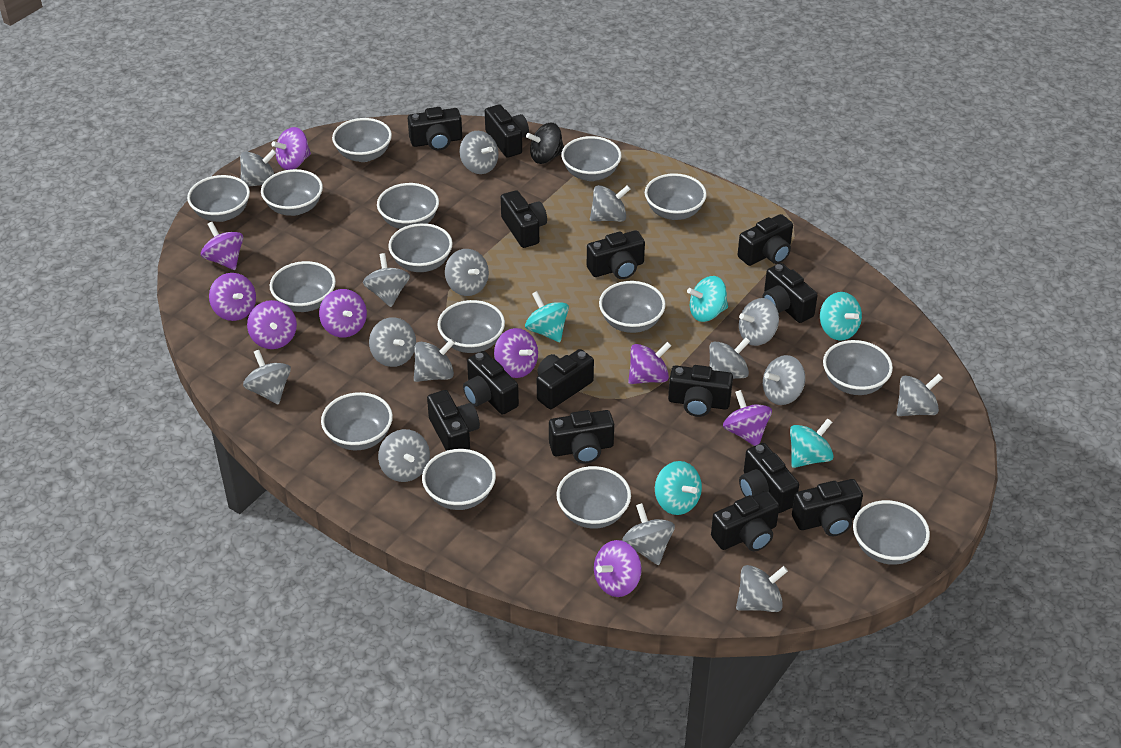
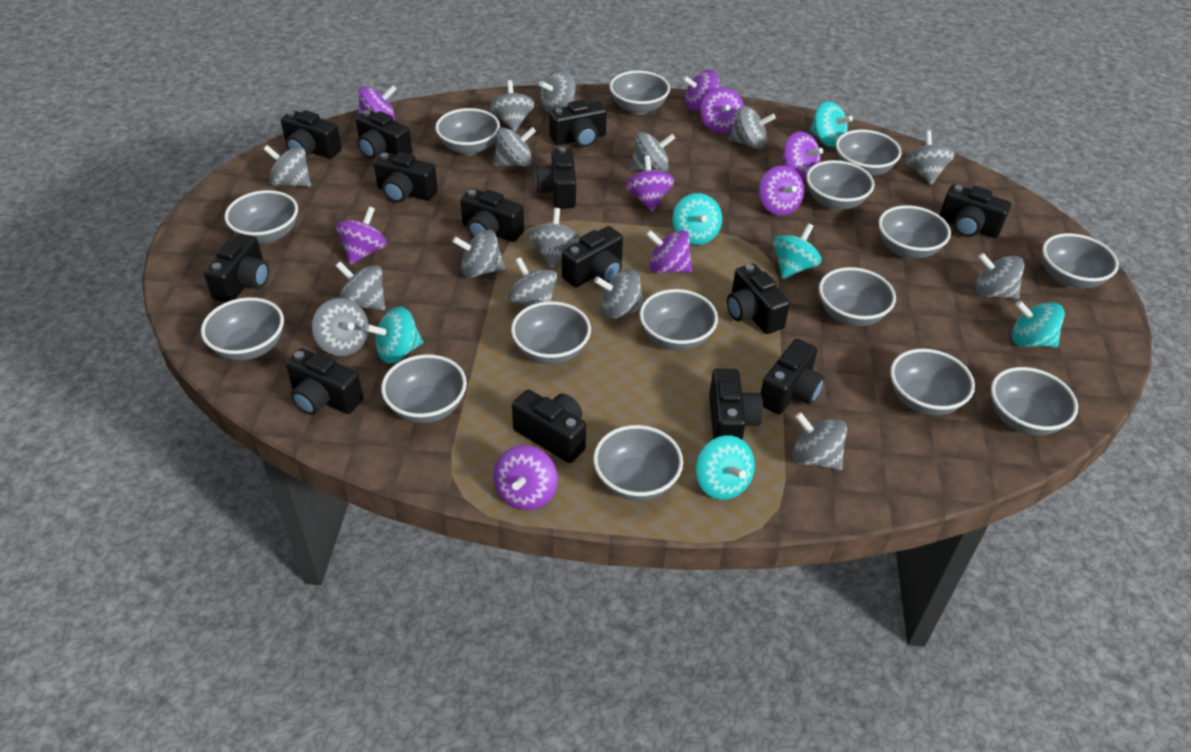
black spinning top: [526,123,564,164] = 1 -> none = 0
turquoise spinning top: [525,291,569,342] [655,461,702,515] [687,276,728,322] [790,418,834,468] [820,292,862,341] = 5 -> [365,307,423,364] [672,193,722,245] [696,435,755,500] [773,223,822,279] [810,101,853,147] [1012,301,1064,347] = 6

